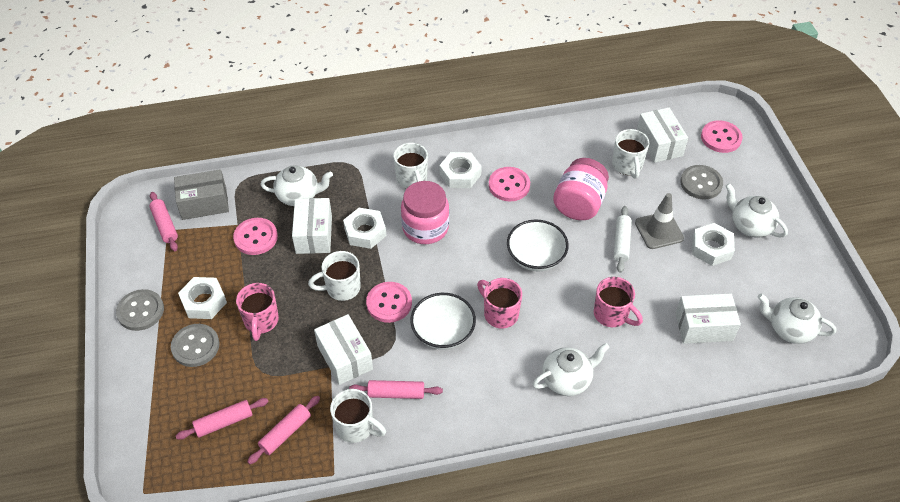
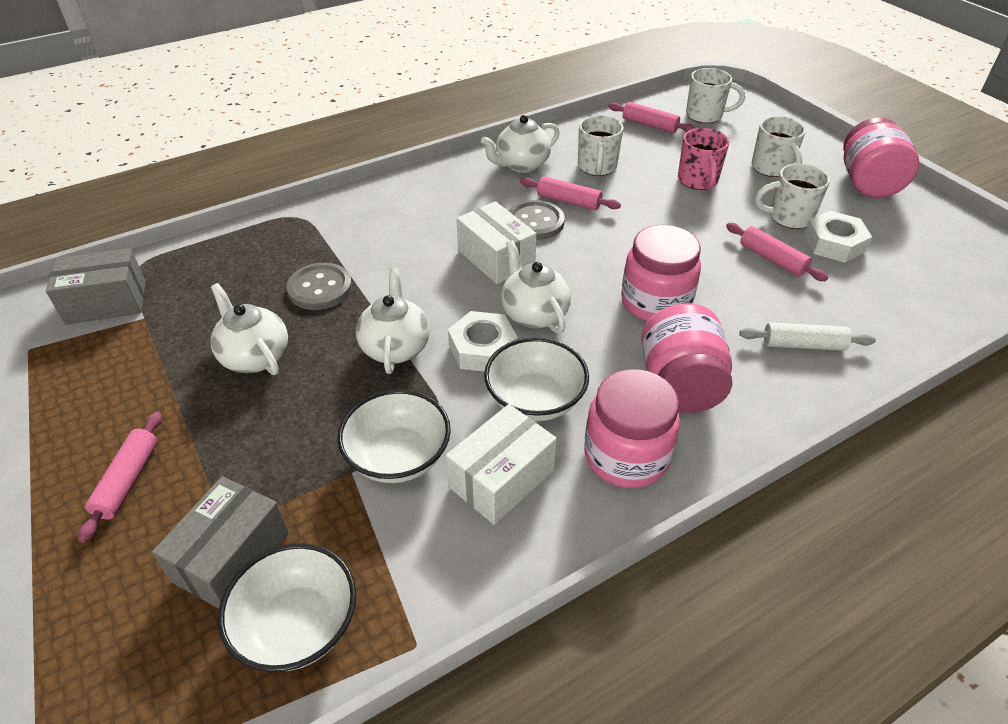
grey box: [174,169,229,220] = 1 -> [46,248,146,325] [152,476,289,609] = 2
grey button: [116,289,164,331] [171,324,219,367] [680,165,723,200] = 3 -> [286,263,352,310] [509,200,565,240] = 2
grey traffic cone: [635,193,684,249] = 1 -> none = 0
pink button: [233,218,278,255] [366,282,412,323] [489,167,530,201] [701,120,743,153] = 4 -> none = 0
pink jar: [401,181,449,244] [553,158,609,220] = 2 -> [585,369,680,488] [621,225,701,321] [641,303,733,413] [843,117,919,198] = 4
pink mug: [236,283,279,341] [477,278,522,328] [594,277,643,327] = 3 -> [678,128,729,190] = 1
white bowl: [410,293,476,350] [507,220,569,271] = 2 -> [218,543,356,672] [337,389,451,483] [484,337,589,421] = 3
white box: [292,198,332,254] [314,314,373,385] [637,107,688,163] [676,293,741,344] = 4 -> [446,404,557,525] [456,201,537,284] = 2
white nut: [178,277,227,319] [343,208,386,249] [440,152,482,188] [692,223,735,266] = 4 -> [448,311,518,372] [804,211,872,263] = 2

